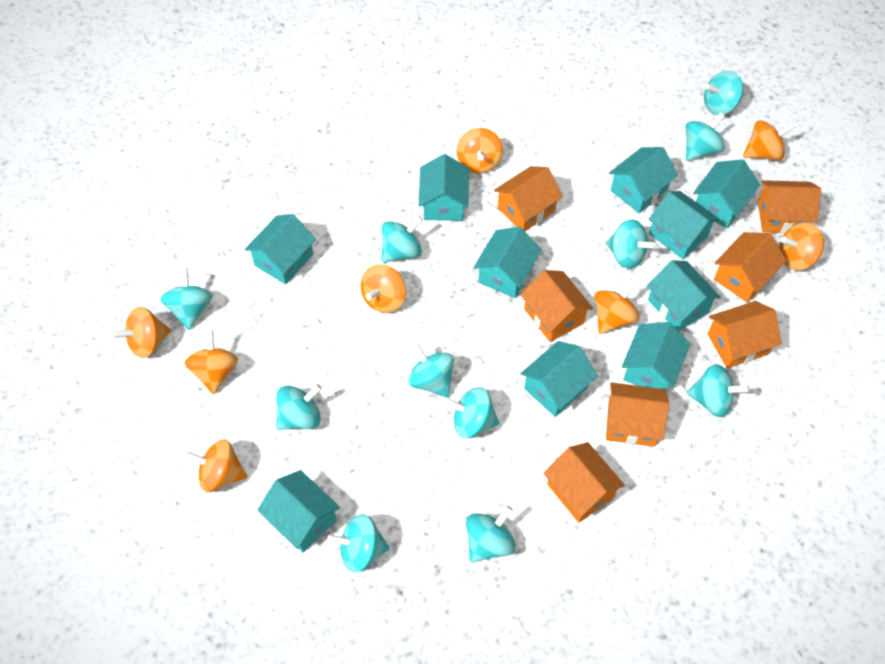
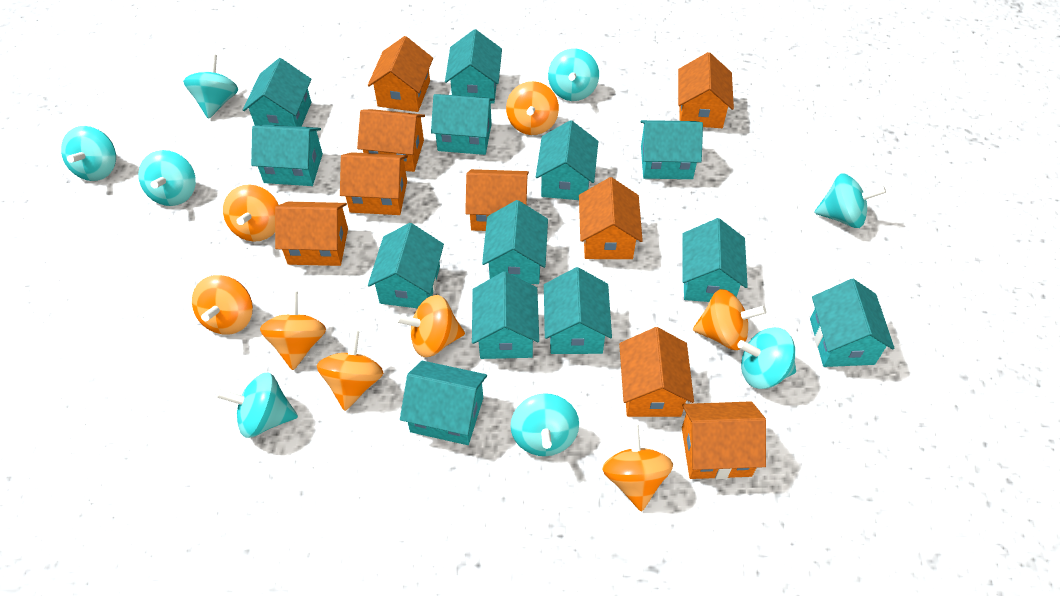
orange house: [494,166,563,231] [520,270,593,342] [544,442,625,523] [606,382,669,447] [708,301,782,368] [714,232,786,303] [758,180,821,234] = 7 -> [275,202,348,266] [340,152,408,215] [357,109,425,172] [368,36,433,112] [465,169,529,231] [579,177,643,259] [619,327,694,417] [678,52,734,128] [682,401,766,479] = 9
turquoise house: [245,214,316,285] [258,470,340,553] [419,154,469,221] [474,227,542,298] [520,341,598,417] [609,147,678,213] [622,322,691,391] [647,260,721,331] [649,191,719,259] [693,159,760,228] = 10 -> [243,58,311,127] [251,125,323,186] [368,223,444,308] [400,361,487,445] [431,94,494,155] [445,29,502,104] [472,271,539,359] [482,200,548,284] [536,120,598,200] [544,267,612,354] [641,120,703,179] [682,218,748,302] [810,279,895,367] = 13
turquoise spinning top: [160,268,212,330] [276,384,322,430] [327,514,390,573] [381,216,423,263] [408,343,454,398] [445,387,499,438] [466,505,515,563] [606,219,656,269] [686,112,725,161] [687,364,750,417] [704,71,743,115] = 11 -> [61,126,116,181] [138,150,196,206] [183,54,238,119] [216,372,298,438] [510,393,579,456] [548,48,599,101] [737,327,796,389] [814,173,886,228] = 8

